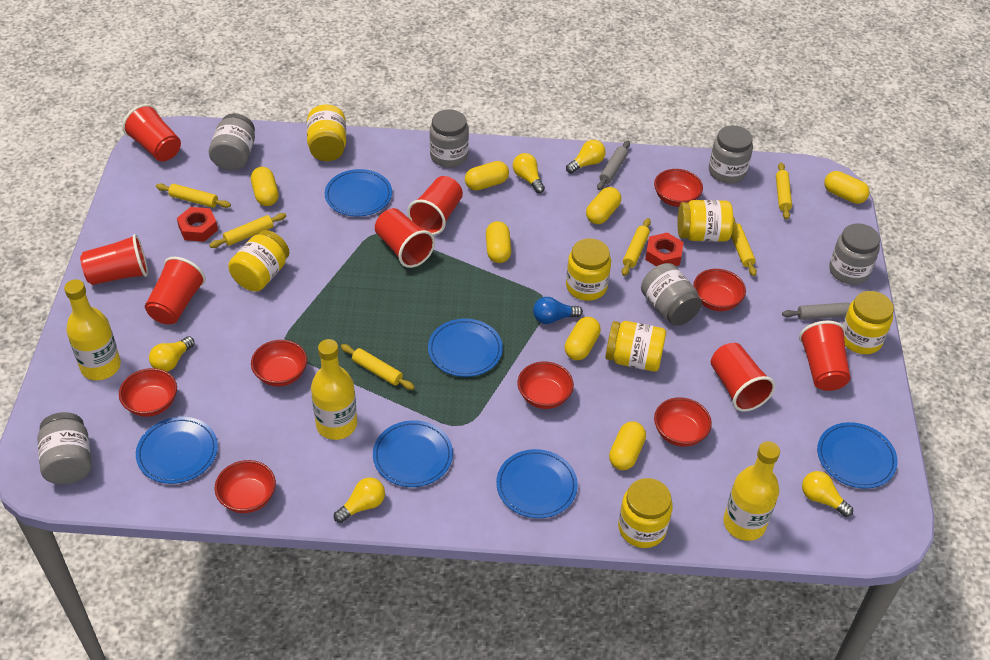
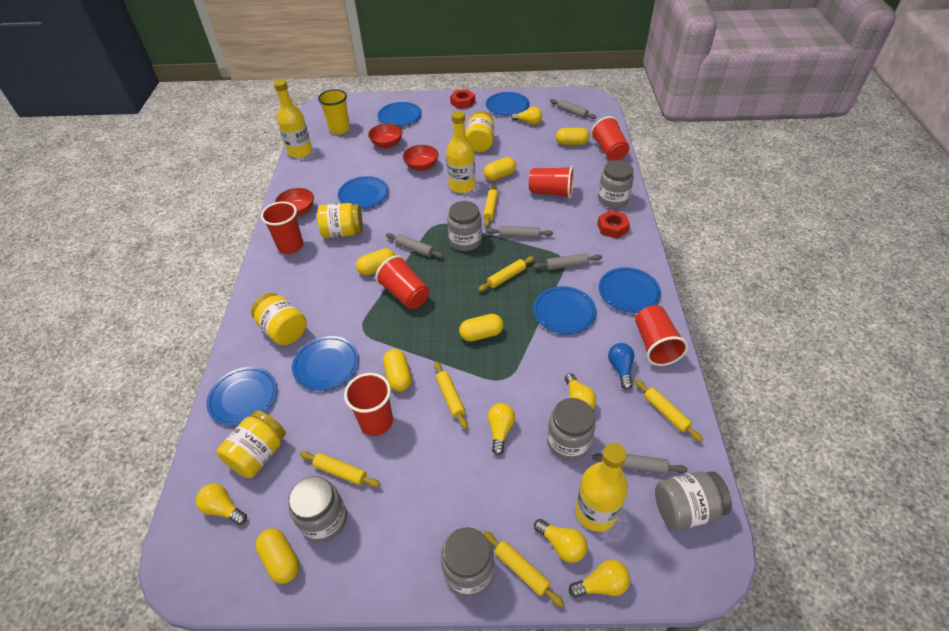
blue plate: [136,417,218,484] [325,169,392,217] [373,420,453,487] [428,319,503,377] [496,449,578,518] [817,422,898,489] = 6 -> [206,367,277,426] [292,336,359,391] [338,176,389,209] [377,102,422,126] [486,92,530,116] [533,286,597,334] [599,267,661,313] = 7
grey rolling pin: [597,141,630,190] [782,302,850,320] = 2 -> [386,233,444,258] [486,226,553,238] [533,253,602,270] [550,99,596,119] [592,453,687,475] = 5
red bowl: [119,368,177,417] [214,460,276,513] [251,340,307,386] [518,361,574,409] [654,169,703,207] [654,397,712,447] [693,269,746,311] = 7 -> [275,188,314,216] [368,124,402,149] [403,145,439,171] = 3
red cup: [80,234,148,285] [122,104,181,161] [145,257,206,324] [375,208,435,268] [407,176,463,235] [711,343,775,412] [799,321,850,391] = 7 -> [261,201,303,254] [344,373,393,436] [375,255,429,309] [529,166,574,199] [591,116,629,161] [635,305,688,366] = 6
yellow capsule: [251,167,279,206] [465,161,509,191] [486,221,511,263] [565,317,601,360] [586,187,621,224] [609,422,646,470] [824,171,870,204] = 7 -> [255,528,299,584] [356,248,395,276] [383,349,412,392] [459,314,504,342] [484,157,516,181] [556,128,590,145] = 6
yellow cup: none = 0 -> [318,89,350,134] = 1
yellow jar: [228,230,290,291] [307,105,346,161] [566,238,611,301] [605,321,666,372] [618,478,673,548] [678,200,733,242] [842,291,894,354] = 7 -> [217,410,286,478] [251,293,307,345] [317,203,363,238] [465,111,495,152] = 4
yellow light bulb: [149,336,195,372] [334,477,385,523] [513,153,545,193] [566,140,606,174] [802,471,853,517] = 5 -> [196,484,247,525] [488,403,515,455] [511,107,542,125] [534,519,587,563] [565,373,596,409] [569,560,630,598] = 6

